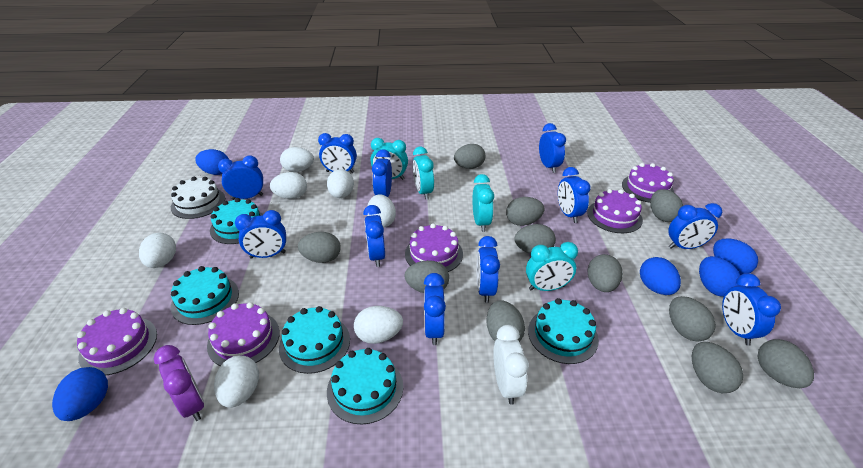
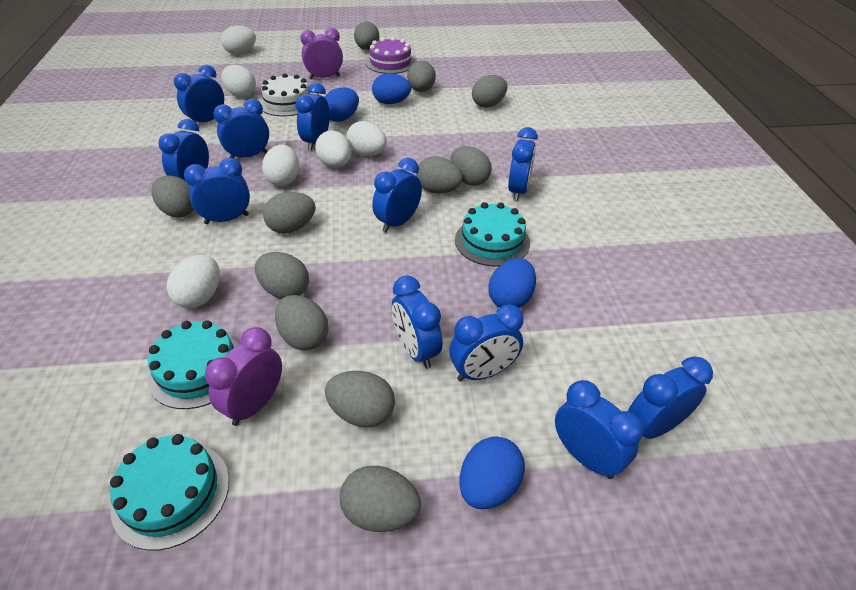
blue egg: [52,367,108,421] [195,149,229,175] [640,257,681,295] [699,256,740,297] [713,238,758,275] = 5 -> [324,87,359,122] [372,73,411,104] [459,437,525,509] [488,258,536,308] = 4
purple cake: [77,308,157,375] [207,302,280,366] [405,223,463,272] [587,189,643,233] [622,163,674,203] = 5 -> [366,37,415,74] = 1
purple clock: [154,345,204,421] = 1 -> [205,327,282,426] [300,28,343,79] = 2
turquoise cake: [171,266,239,325] [210,198,264,244] [279,306,350,374] [327,348,403,424] [528,298,599,364] = 5 -> [110,434,229,551] [147,320,239,409] [455,202,530,267] = 3
turquoise clock: [371,138,408,180] [413,147,434,199] [472,174,494,232] [526,242,578,291] = 4 -> none = 0
white clock: [493,325,529,405] = 1 -> none = 0
white egg: [139,233,176,268] [214,355,259,408] [270,172,307,199] [280,147,314,172] [327,169,354,198] [354,306,403,344] [367,194,396,227] = 7 -> [166,255,220,308] [221,25,256,54] [221,65,256,97] [262,145,299,186] [315,130,351,168] [346,121,387,156] = 6

